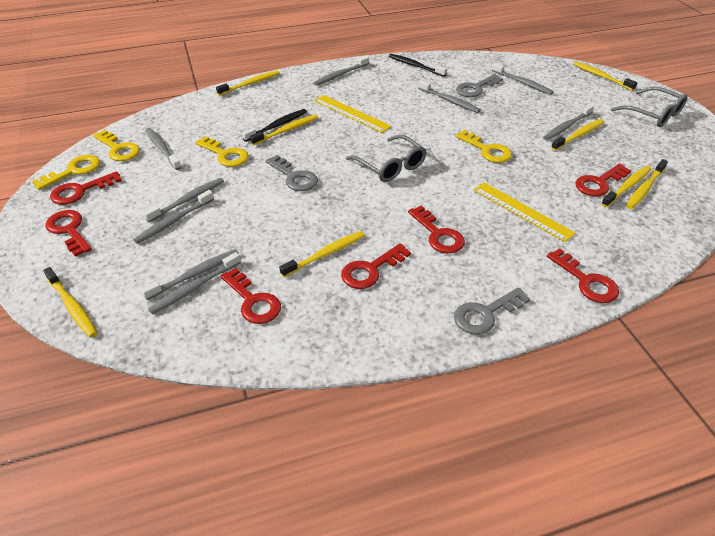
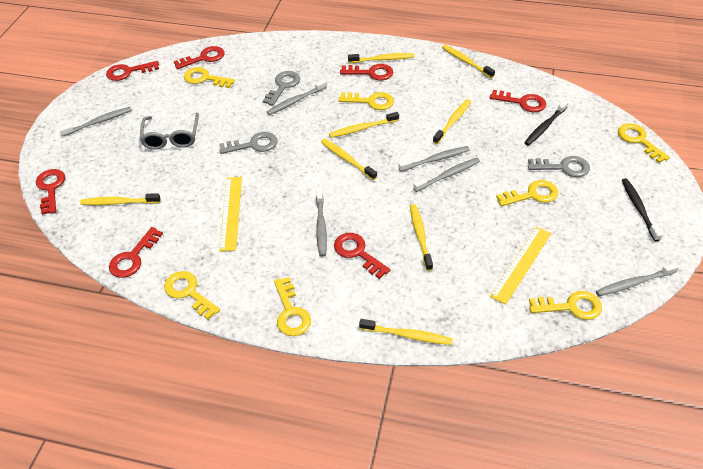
grey glasses: [346,134,427,182] [611,87,688,127] = 2 -> [140,113,199,150] = 1
grey toothbrush: [133,190,214,244] [141,249,239,300] [143,178,224,222] [145,128,181,170] [148,252,241,314] [314,56,369,85] [418,80,481,113] [492,63,554,95] [543,104,594,140] = 9 -> [59,107,132,136] [266,80,327,115] [316,189,327,257] [398,146,470,172] [413,158,480,192] [596,263,679,296] = 6
yellow key: [32,155,100,190] [93,130,140,161] [195,136,249,167] [455,130,512,163] = 4 -> [164,271,220,319] [184,67,235,88] [274,277,311,336] [338,92,394,110] [496,180,558,206] [529,291,602,320] [618,123,670,163] = 7

